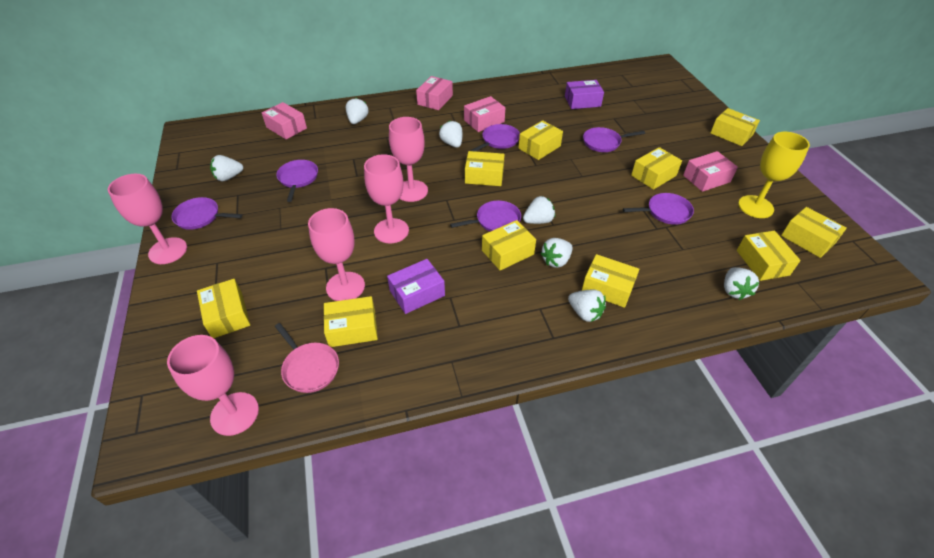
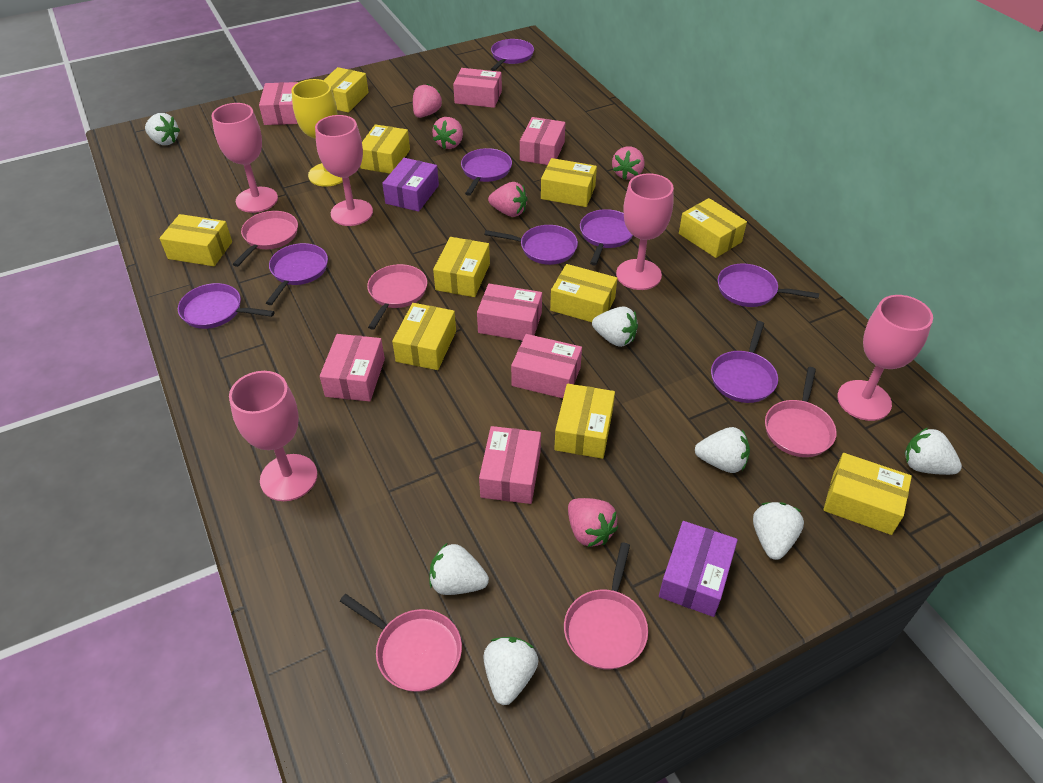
pink box: [262,102,307,139] [416,76,453,110] [464,96,505,132] [683,151,738,192] = 4 -> [259,82,298,125] [320,334,385,402] [453,68,502,108] [477,284,542,341] [479,426,541,504] [511,334,582,398] [520,117,565,165] = 7
pink pan: [275,323,339,393] = 1 -> [233,211,298,267] [340,594,462,692] [367,264,427,330] [564,543,648,669] [765,367,837,457] = 5
pink strawberry: none = 0 -> [413,84,442,118] [432,117,463,149] [488,182,527,217] [568,498,618,547] [612,146,644,180] = 5
purple pan: [171,197,242,230] [276,160,318,202] [450,201,521,232] [471,124,520,152] [583,127,645,152] [623,193,694,225] = 6 -> [178,283,275,329] [266,243,328,305] [461,148,512,196] [484,225,578,265] [491,39,534,71] [580,209,633,266] [711,321,778,403] [718,263,819,307] = 8

